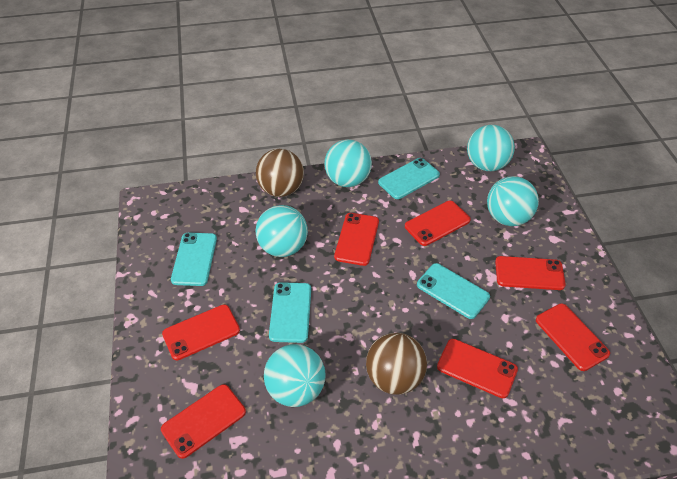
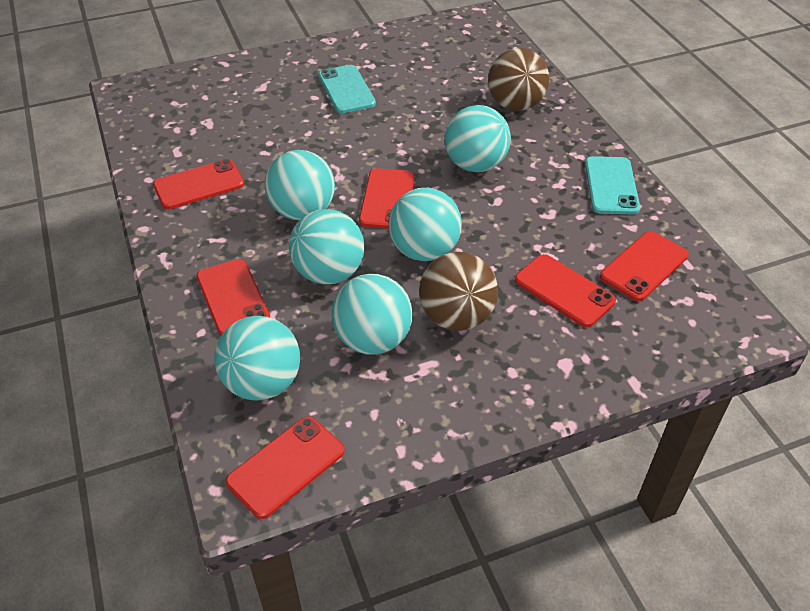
red phone: [161,384,246,459] [162,304,240,361] [334,213,379,266] [405,201,471,246] [437,339,518,398] [495,256,566,290] [536,304,610,371] = 7 -> [153,159,244,209] [196,259,270,336] [226,416,345,519] [359,168,414,229] [515,254,616,327] [600,231,689,301] = 6
turquoise ball: [256,205,308,257] [264,344,326,407] [324,140,372,187] [467,125,515,171] [487,176,539,226] = 5 -> [214,316,300,400] [264,150,335,220] [289,209,364,284] [332,274,413,355] [389,188,462,261] [445,105,511,172] = 6
turquoise phone: [171,232,217,286] [269,282,311,343] [378,158,440,199] [417,263,490,319] = 4 -> [318,65,376,113] [585,156,640,214] = 2

